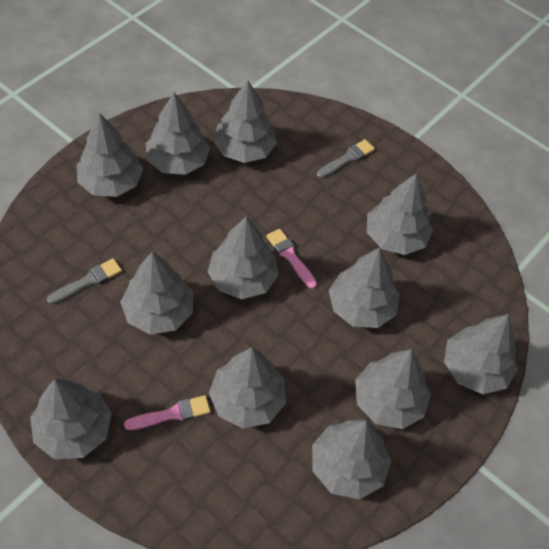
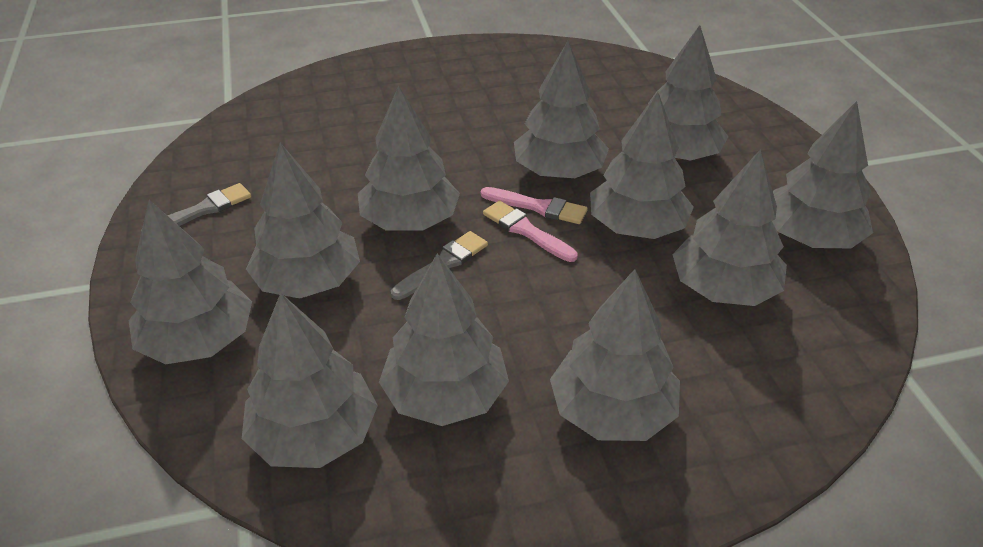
grey tree: [30,379,112,459] [77,114,143,197] [120,251,193,334] [146,92,210,175] [208,216,279,299] [209,347,286,428] [213,81,277,163] [312,419,391,500] [329,247,400,328] [355,349,431,429] [367,173,433,255] [444,314,518,394] = 12 -> [128,200,252,364] [242,293,378,468] [246,143,360,298] [358,85,460,230] [379,253,509,426] [514,41,609,178] [550,269,680,441] [590,92,694,239] [648,25,729,161] [672,149,787,306] [772,101,873,248] = 11

